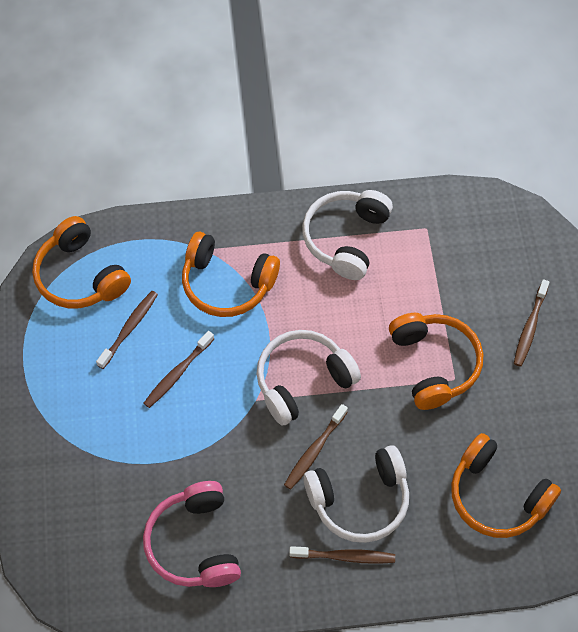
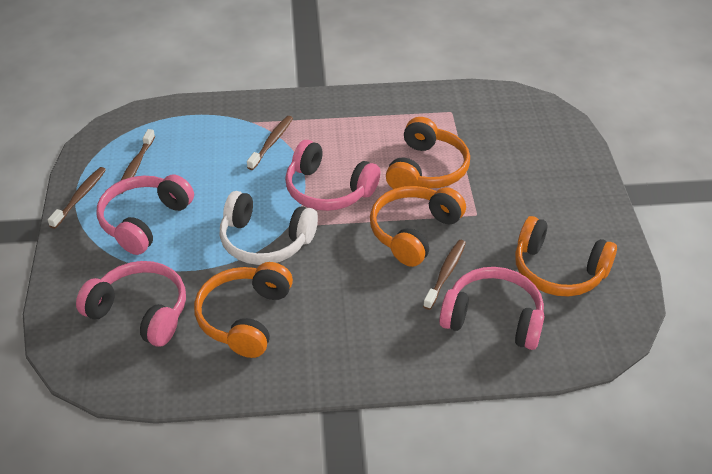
brown toothbrush: [96,291,158,369] [144,331,214,408] [284,404,348,490] [289,546,395,564] [514,279,550,367] = 5 -> [48,167,106,229] [120,129,155,194] [247,116,293,170] [423,240,466,310] = 4
pink headphones: [143,481,241,587] = 1 -> [76,261,186,347] [97,174,194,255] [285,140,380,211] [439,267,545,350] = 4
white headphones: [257,330,361,426] [302,190,393,280] [303,445,409,543] = 3 -> [219,191,318,265] = 1

